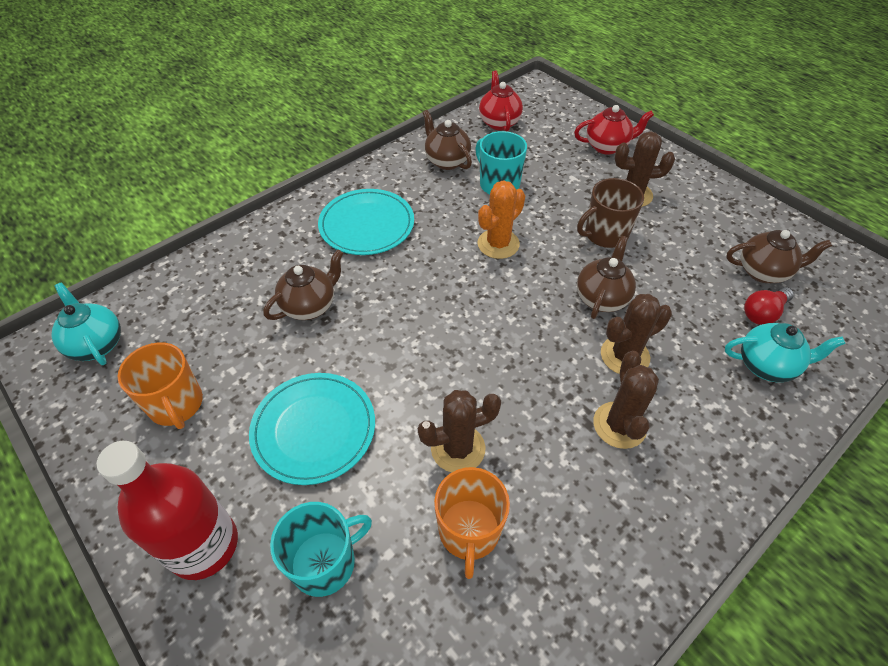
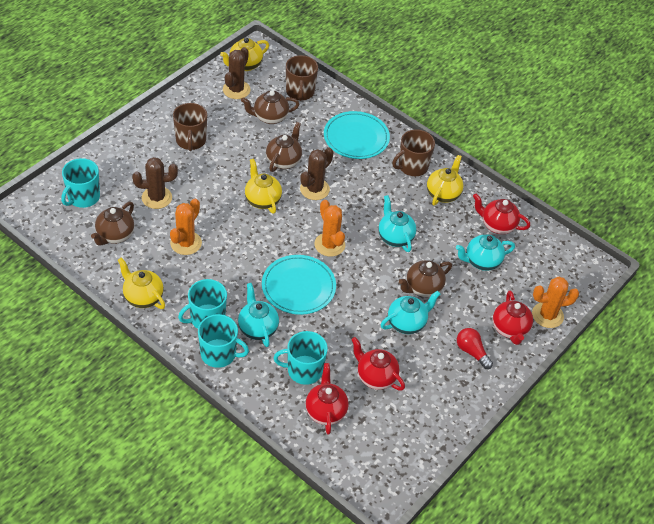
brown cactus: [418,390,501,472] [593,351,659,449] [601,294,672,374] [614,131,675,207] = 4 -> [132,157,178,209] [223,47,251,99] [300,148,334,200] = 3
brown mug: [577,178,644,248] = 1 -> [173,103,207,151] [286,55,318,101] [392,129,435,176] = 3
orange cactus: [477,180,525,259] = 1 -> [170,199,202,255] [314,200,345,257] [532,277,579,328] = 3
orange mug: [118,342,203,429] [434,467,510,579] = 2 -> none = 0
red bottle: [97,441,238,580] = 1 -> none = 0
red teapot: [479,71,523,132] [574,105,654,155] = 2 -> [306,363,349,435] [351,337,405,391] [473,193,530,234] [493,291,533,345] = 4
turquoise mug: [270,502,372,597] [475,131,527,194] = 2 -> [61,158,100,208] [178,279,227,329] [198,314,249,368] [274,331,328,385] = 4
turquoise teapot: [51,282,121,365] [725,323,846,382] = 2 -> [238,283,279,347] [378,195,416,252] [381,291,440,334] [456,234,515,271] = 4
yellow teapot: none = 0 -> [118,257,165,309] [220,38,269,71] [245,159,282,214] [427,155,463,206] = 4

